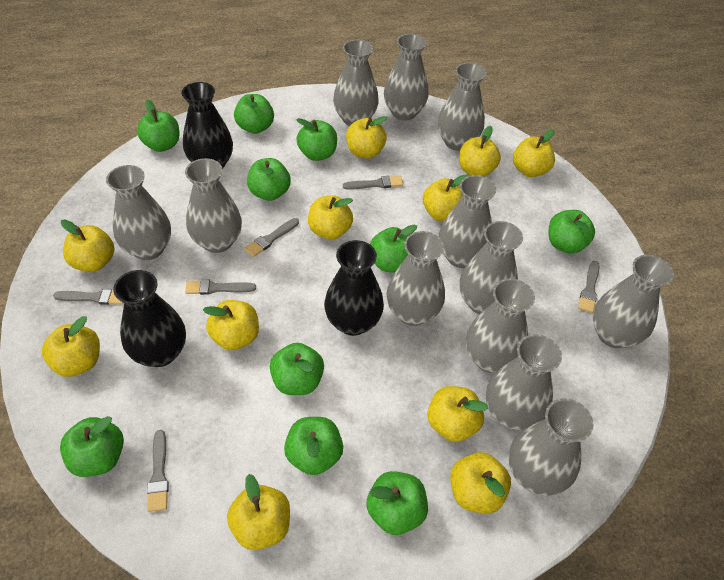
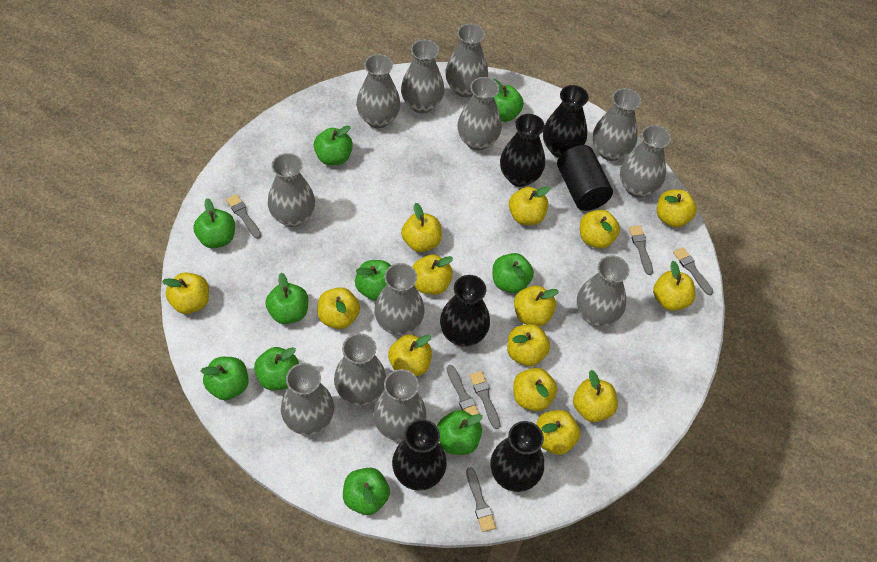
black cylinder: none = 0 -> [557,145,613,211] = 1
black vase: [113,270,186,367] [181,82,233,169] [324,240,384,336] = 3 -> [392,419,447,491] [440,275,490,347] [490,421,544,492] [500,114,545,187] [543,85,589,158] = 5
yellow apple: [42,316,100,377] [61,220,114,272] [203,300,259,350] [227,474,290,550] [308,195,353,240] [346,116,387,158] [423,174,468,221] [427,386,488,442] [450,452,511,514] [459,126,501,177] [513,129,555,177] = 11 -> [162,272,209,314] [317,287,360,329] [388,334,432,376] [401,203,442,252] [412,254,453,295] [507,324,550,366] [509,186,550,225] [513,368,557,411] [514,285,559,326] [536,410,581,455] [573,370,618,422] [580,210,620,249] [653,261,695,311] [657,190,697,228] = 14

